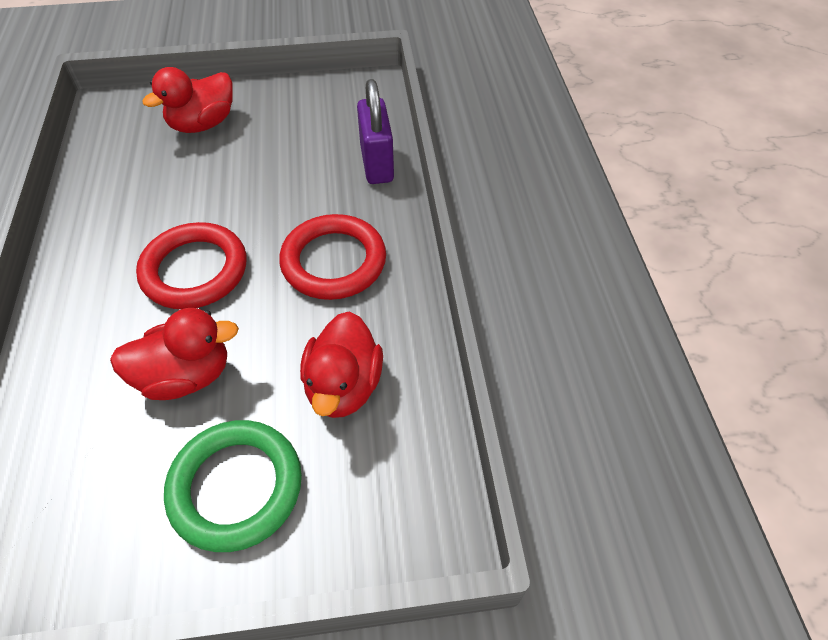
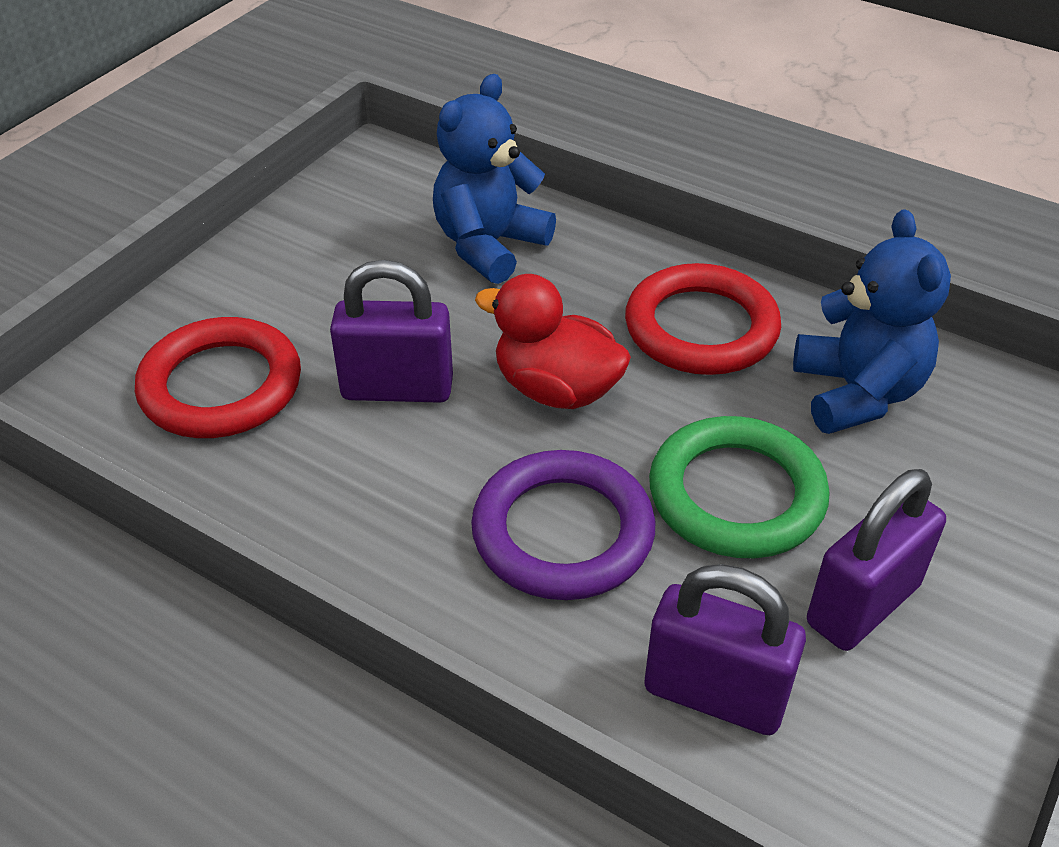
blue teddy bear: none = 0 -> [433,74,556,284] [793,209,951,434] = 2
purple padlock: [357,79,394,184] = 1 -> [330,260,453,403] [644,564,806,735] [807,469,946,651] = 3
purple ring: none = 0 -> [471,450,655,600] = 1
red duck: [110,308,239,400] [142,67,233,133] [300,312,383,418] = 3 -> [475,274,631,409] = 1

